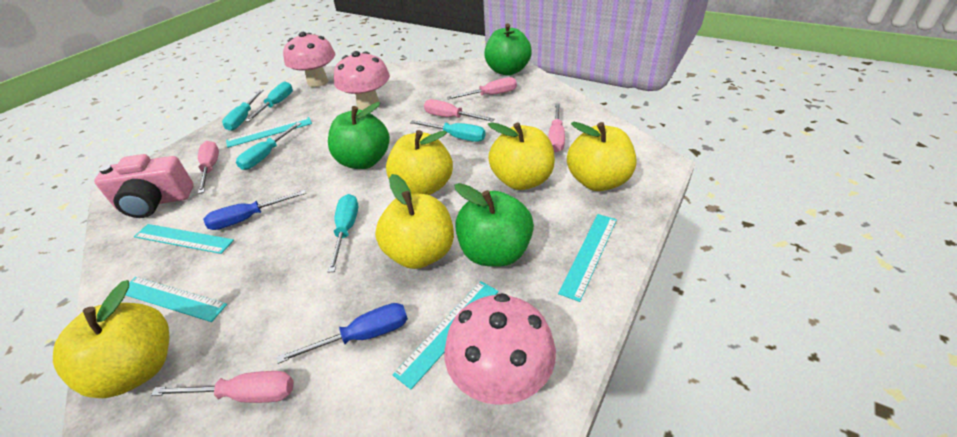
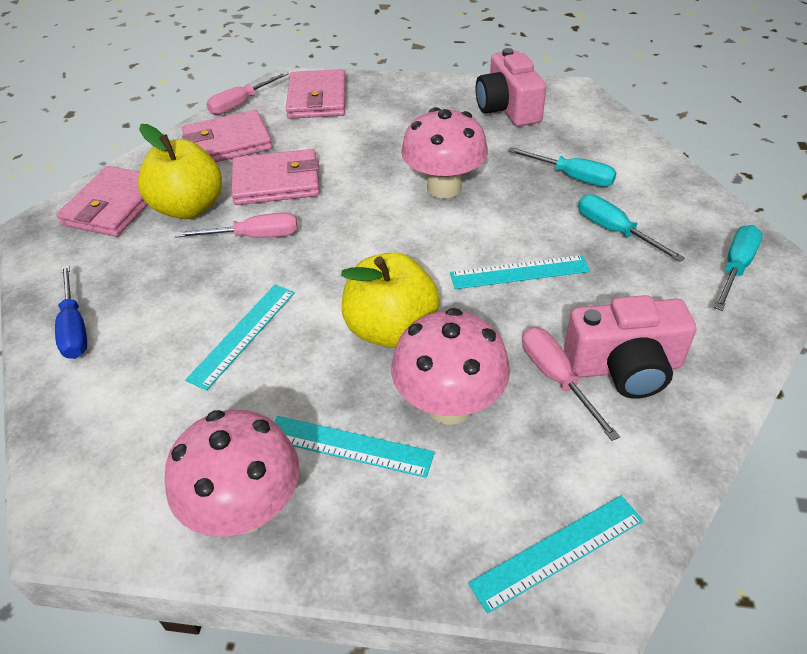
blue screwdriver: [203,190,306,230] [277,303,408,364] = 2 -> [55,265,87,359] = 1
green apple: [328,102,390,169] [454,183,534,267] [484,23,532,76] = 3 -> none = 0
pink camera: [94,154,194,218] = 1 -> [476,48,546,127] [564,295,696,399] = 2
pink screwdriver: [151,371,294,403] [198,141,219,194] [424,99,494,122] [447,77,517,99] [548,103,565,152] = 5 -> [175,212,297,238] [206,72,289,115] [522,327,620,441] = 3
pink wallet: none = 0 -> [56,166,148,237] [182,110,272,162] [231,149,320,205] [286,69,346,119] = 4
turquoise ruler: [126,277,227,322] [134,224,234,254] [226,117,312,148] [392,281,499,389] [558,214,617,302] = 5 -> [185,285,295,390] [274,416,435,478] [450,255,590,289] [468,495,643,614] = 4
turquoise screwdriver: [222,90,263,131] [236,122,301,170] [245,82,293,122] [328,194,358,272] [410,120,486,142] = 5 -> [508,147,617,187] [578,194,685,262] [714,225,762,311] = 3
yellow apple: [53,280,169,398] [375,174,454,269] [386,130,453,195] [488,122,555,190] [567,122,636,191] = 5 -> [138,124,222,219] [341,252,440,348] = 2

